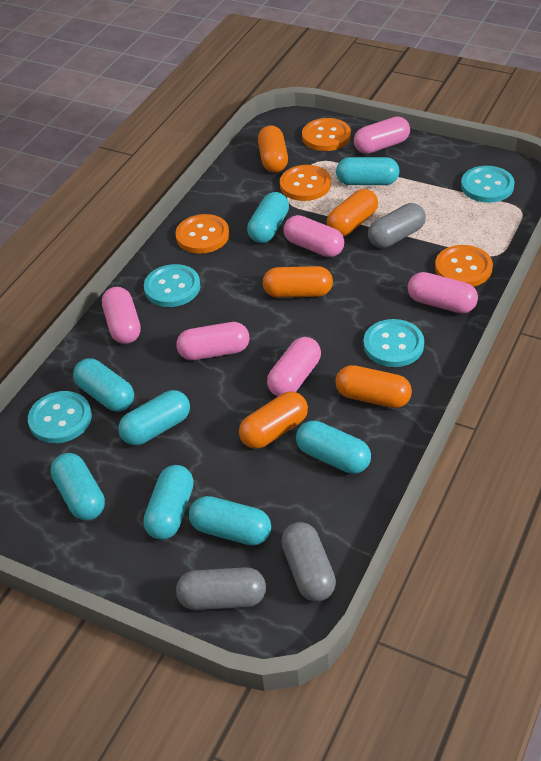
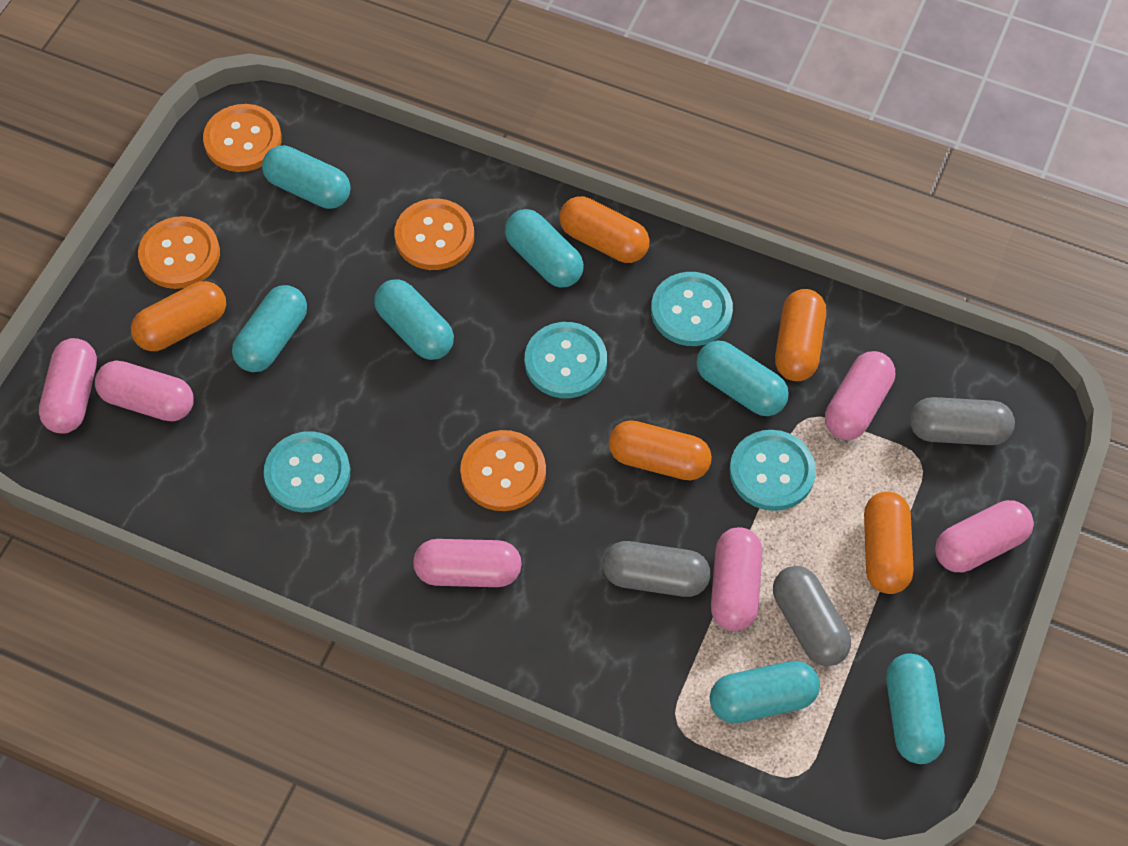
turquoise capsule: [50,453,105,520] [73,358,134,412] [118,390,190,445] [143,465,194,540] [189,496,271,546] [247,192,289,243] [296,421,371,474] [336,157,400,185] = 8 -> [232,285,307,372] [262,145,351,209] [374,279,454,360] [505,209,584,288] [696,341,789,416] [710,661,820,723] [886,653,945,764] = 7

